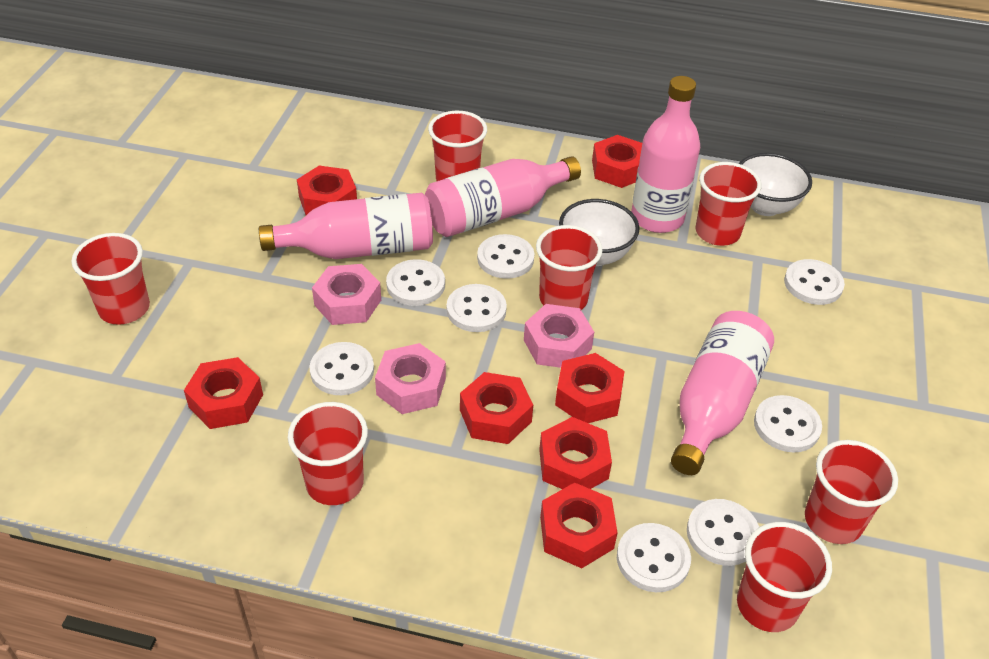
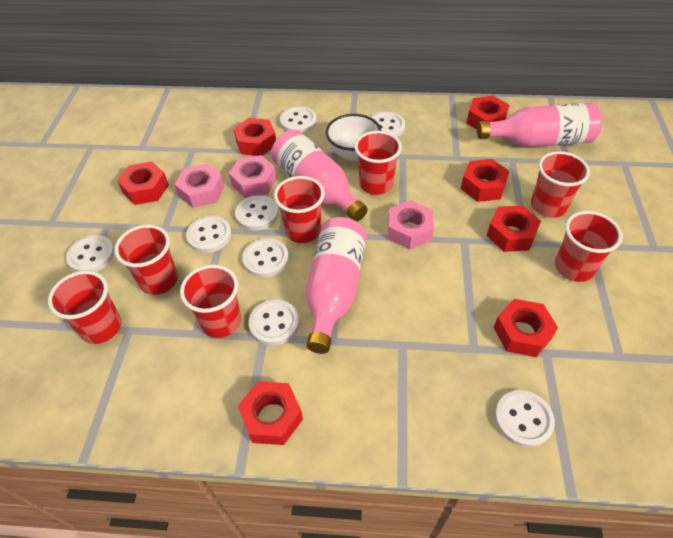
pink bottle: [259,193,433,259] [425,156,581,237] [631,76,700,233] [671,311,774,475] = 4 -> [271,130,367,222] [306,217,367,354] [477,102,602,147] = 3
white bowl: [559,199,639,266] [739,153,812,216] = 2 -> [325,114,381,161] = 1

